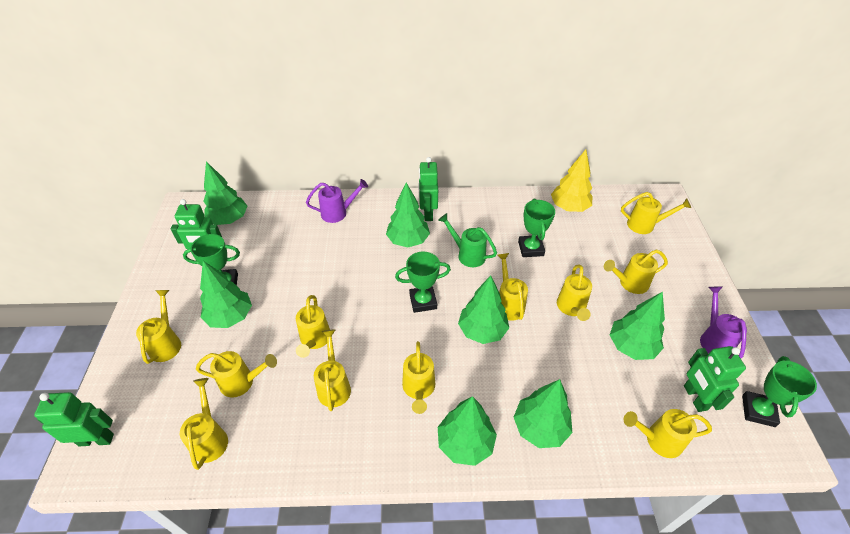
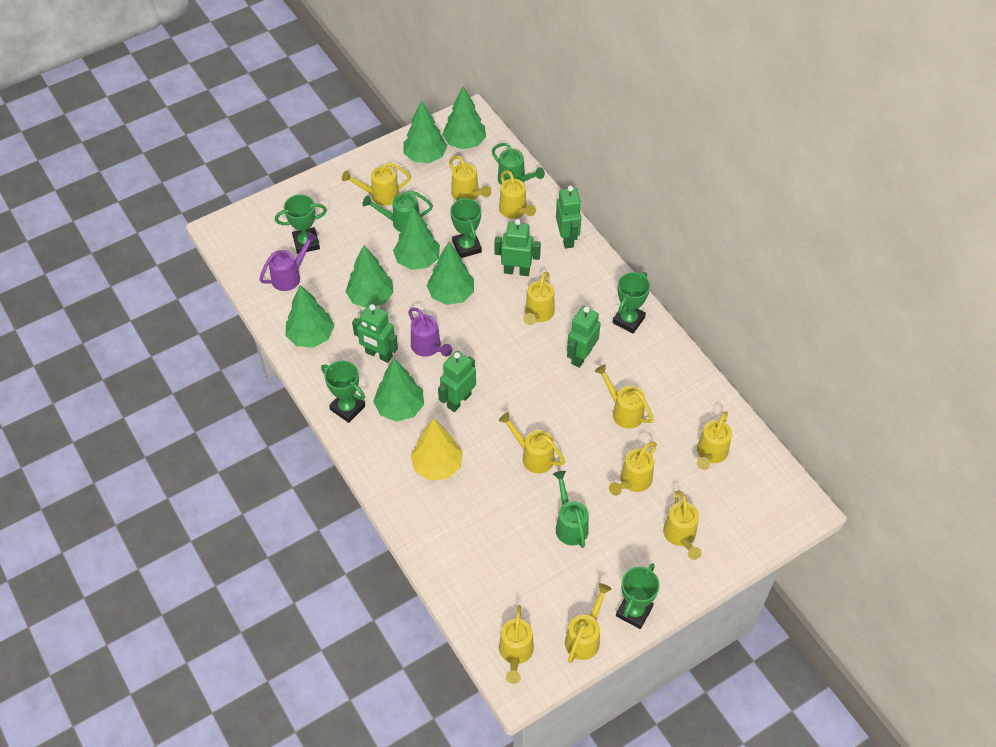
green robot: [34,392,114,446] [171,199,222,249] [419,157,438,221] [684,346,746,412] = 4 -> [352,304,398,363] [438,351,476,412] [494,219,541,276] [556,186,581,249] [567,306,601,368] = 5
green trophy: [183,234,240,286] [395,251,451,313] [518,199,555,257] [742,356,817,427] = 4 -> [275,195,327,254] [321,361,365,423] [450,197,482,258] [613,272,650,334] [616,563,660,629] = 5
green watering can: [438,213,497,267] = 1 -> [363,190,433,232] [492,143,545,185] [553,471,589,548] = 3

